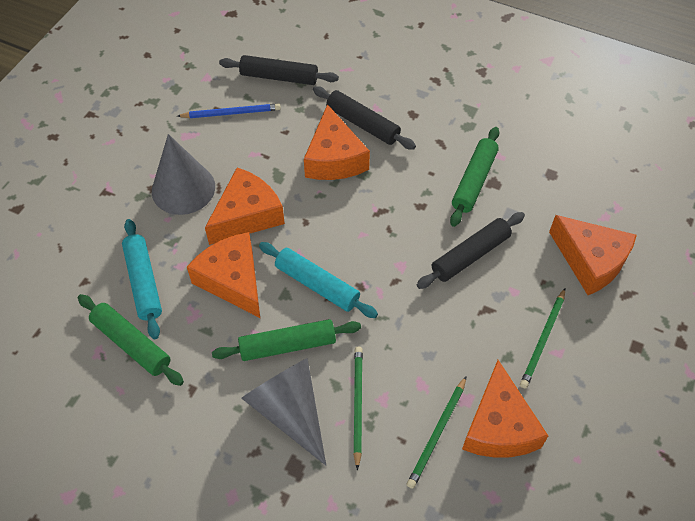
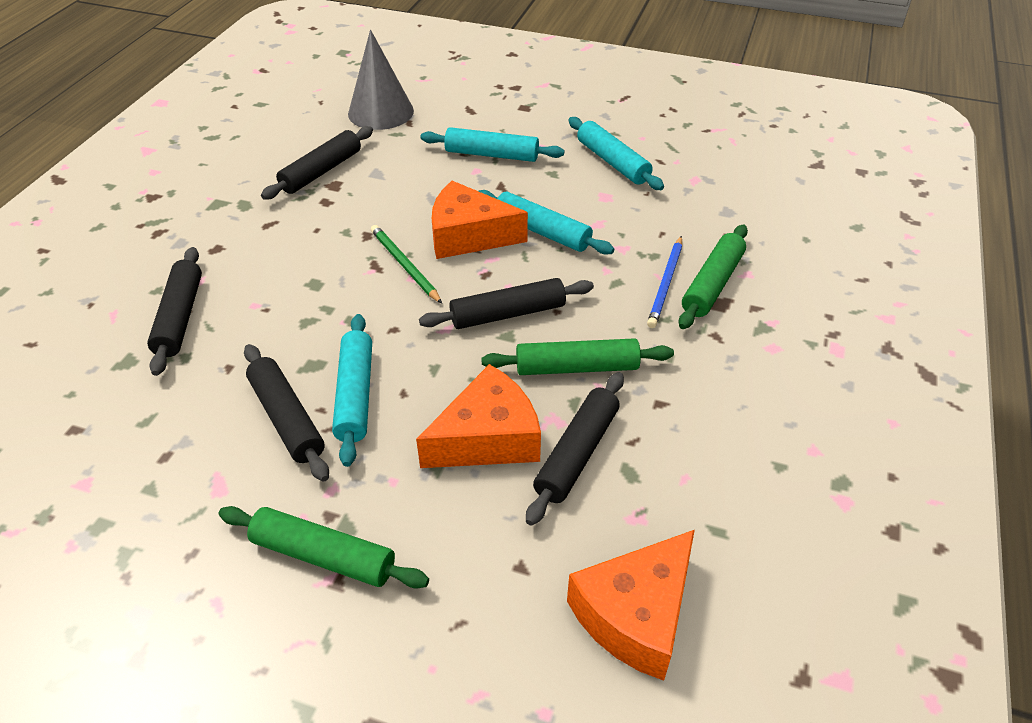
black rolling pin: [219,55,339,85] [313,86,416,150] [417,212,525,289] = 3 -> [147,247,202,376] [244,344,329,482] [261,126,373,200] [419,278,594,329] [526,372,624,526] = 5
green pencil: [353,346,363,470] [407,376,466,489] [520,288,565,389] = 3 -> [371,225,442,304] = 1
grey cone: [152,134,215,215] [241,358,326,465] = 2 -> [348,30,414,130] = 1
orange cheese: [187,232,260,318] [205,167,285,245] [304,104,370,180] [462,360,548,458] [549,215,637,295] = 5 -> [416,364,541,468] [432,181,528,259] [567,530,695,681] = 3
turquoise rolling pin: [122,219,162,339] [259,242,378,318] = 2 -> [332,314,372,467] [420,127,565,162] [479,190,614,255] [568,117,664,190] = 4

